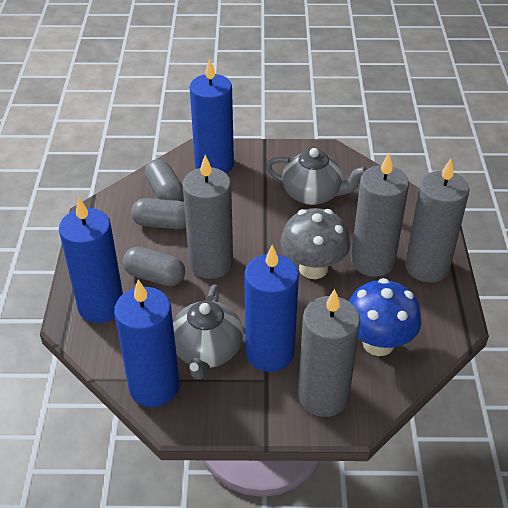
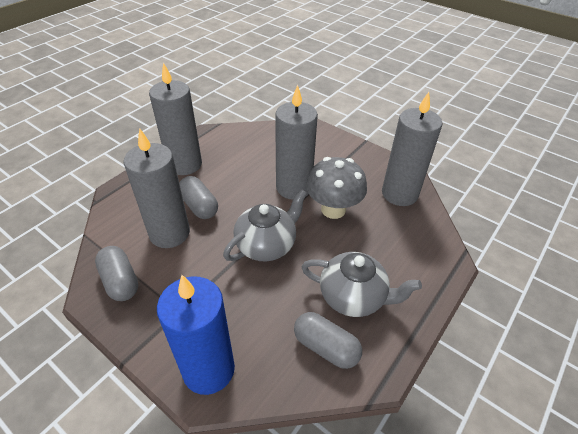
blue candle: [59,197,123,323] [114,280,180,407] [190,58,234,174] [244,245,299,372] = 4 -> [157,275,235,395] = 1
blue mushroom: [349,278,421,356] = 1 -> none = 0

